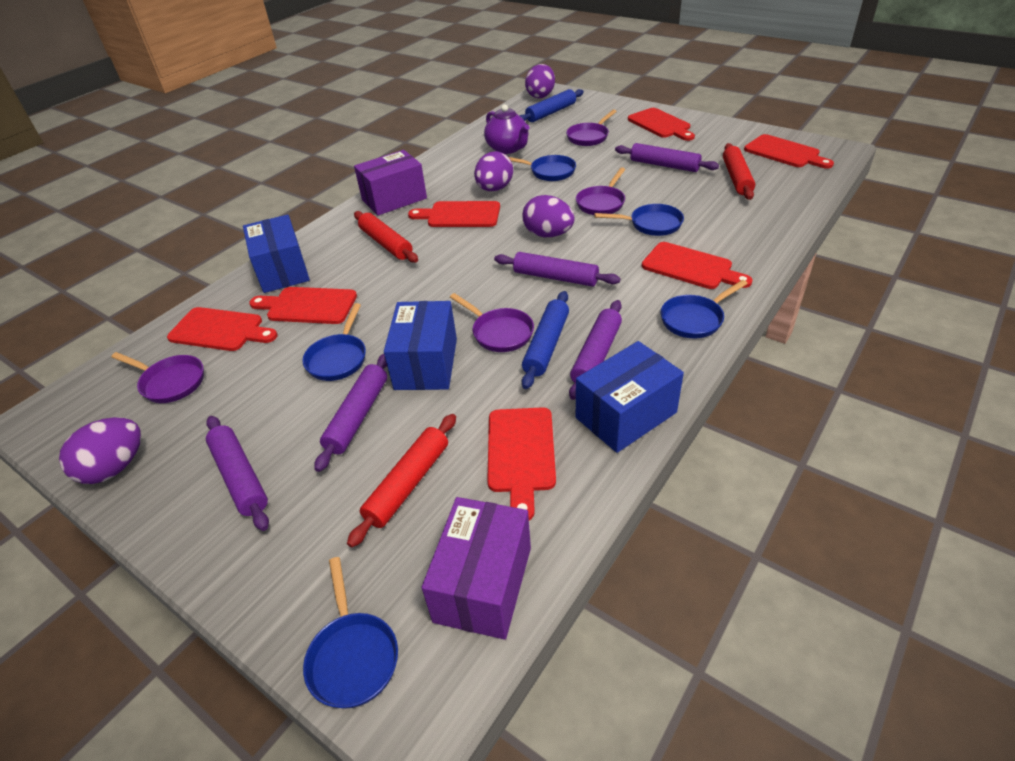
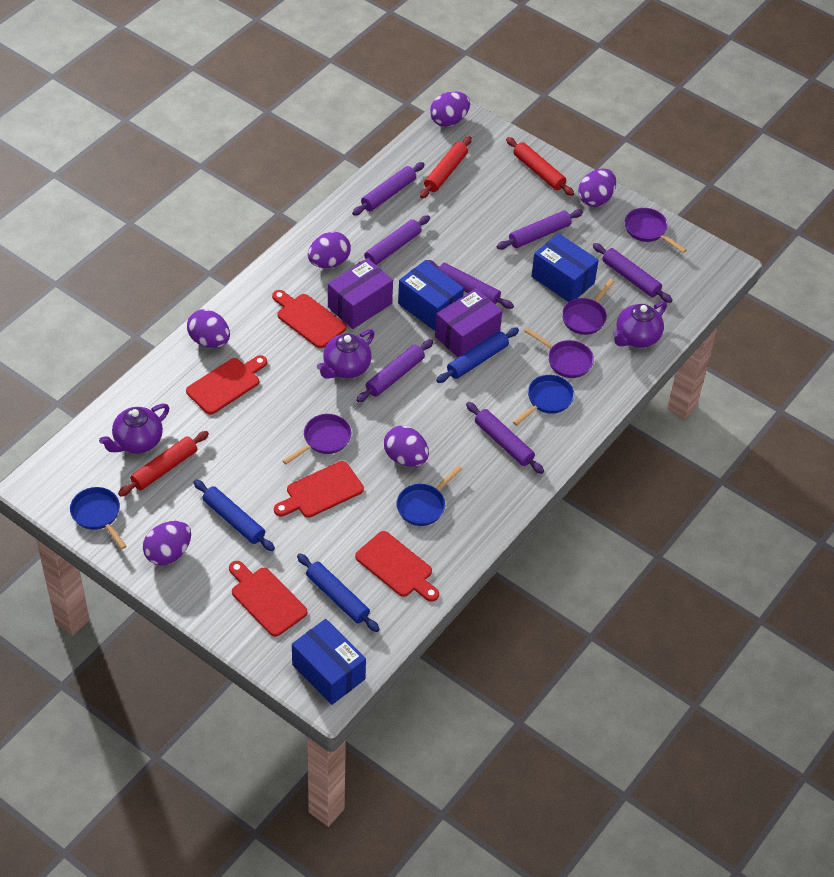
blue pan: [302,303,366,381] [303,557,398,709] [509,155,576,181] [594,204,684,236] [660,280,748,338] = 5 -> [70,487,127,549] [396,465,462,526] [513,375,574,426] = 3
blue rolling pin: [520,89,584,122] [522,291,569,389] = 2 -> [194,480,275,551] [297,553,380,632] [436,328,519,383] = 3
purple egg: [59,417,141,484] [474,151,513,191] [522,195,575,237] [525,64,555,98] = 4 -> [143,521,191,566] [187,309,230,348] [308,232,351,268] [384,426,429,467] [430,91,470,127] [578,168,616,207] = 6
purple rolling pin: [206,416,269,531] [314,354,387,472] [494,252,621,287] [569,300,622,400] [615,143,719,172] = 5 -> [352,162,425,215] [356,339,433,403] [357,215,430,265] [427,260,514,309] [466,402,544,474] [497,209,583,250] [593,243,672,303] = 7
purple teapot: [484,104,530,154] = 1 -> [99,404,169,454] [317,329,374,379] [613,301,667,348] = 3
red cutting board: [167,307,278,351] [249,287,357,324] [408,201,500,227] [487,407,556,520] [628,108,695,141] [642,242,753,289] [744,134,834,169] = 7 -> [186,355,267,415] [229,561,307,637] [272,290,347,348] [274,461,364,518] [355,531,439,602] = 5

